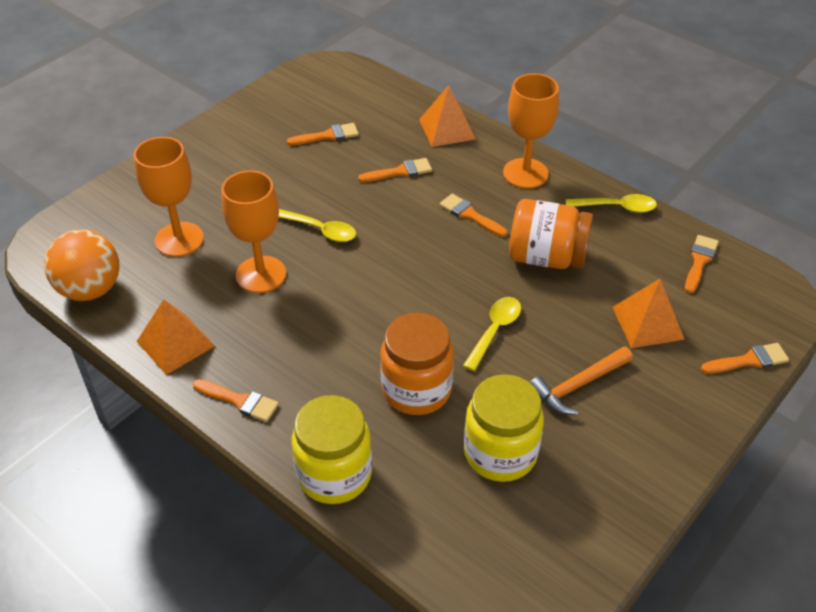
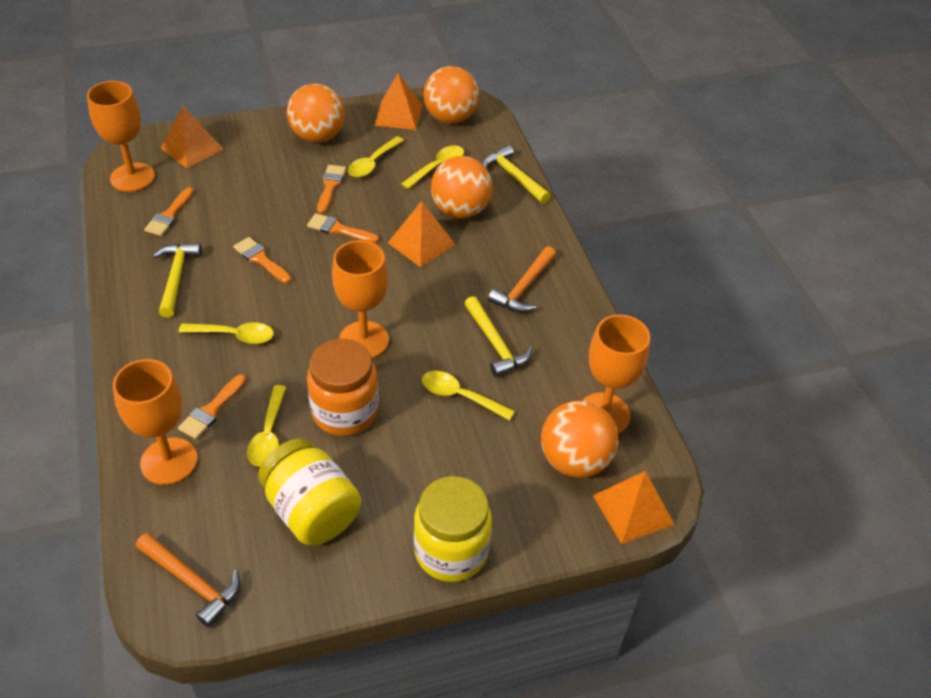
orange ball: [44,230,120,301] = 1 -> [287,84,345,142] [423,66,479,124] [431,156,492,218] [541,400,618,478] = 4
orange brush: [193,379,279,422] [287,123,359,145] [358,158,432,182] [439,194,507,237] [685,235,719,293] [701,343,789,374] = 6 -> [144,187,194,236] [178,374,246,439] [233,237,291,283] [307,213,379,243] [317,165,346,214] = 5
orange goblet: [134,137,204,257] [221,170,286,293] [503,73,559,189] = 3 -> [87,81,155,192] [113,359,198,485] [332,240,389,358] [582,315,650,434] = 4
orange hammer: [530,346,633,415] = 1 -> [136,533,240,627] [488,246,556,313] = 2
orange jar: [380,313,454,415] [509,199,593,269] = 2 -> [307,339,379,436] = 1
orange pyramid: [137,300,215,375] [419,85,476,147] [612,279,685,348] = 3 -> [161,106,223,168] [374,73,423,130] [388,201,455,267] [593,471,675,544] = 4
yellow hammer: none = 0 -> [153,243,202,317] [464,296,533,377] [483,145,551,204] = 3
yellow spoon: [279,209,356,242] [463,297,521,371] [566,194,657,213] = 3 -> [179,322,274,344] [247,385,286,466] [348,136,404,177] [401,145,464,189] [422,371,515,421] = 5

